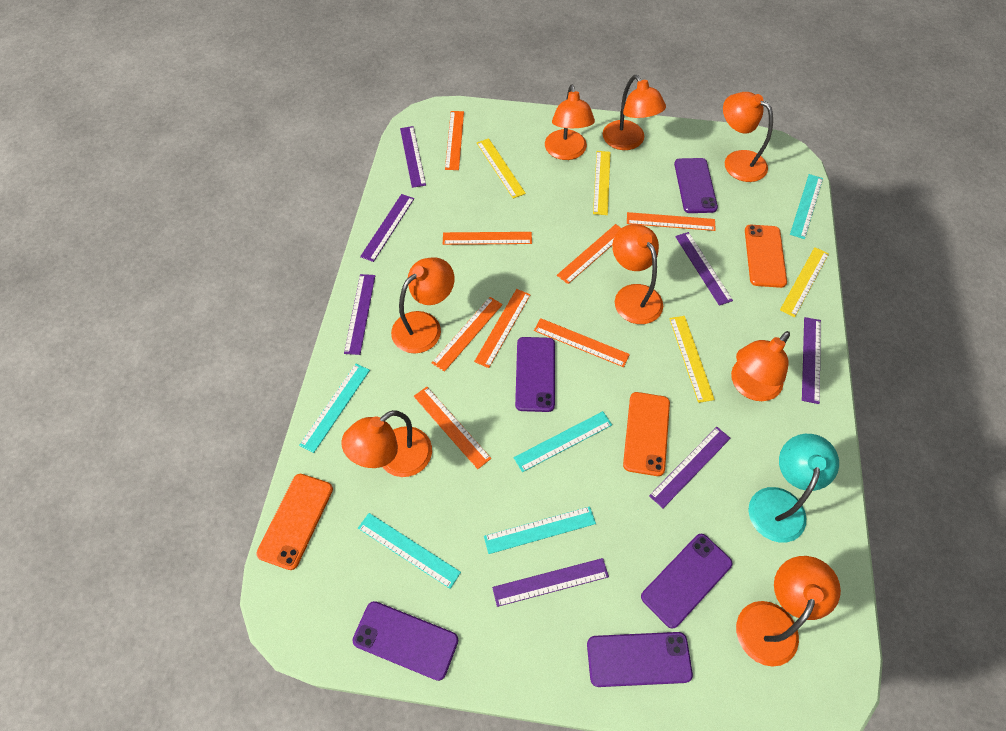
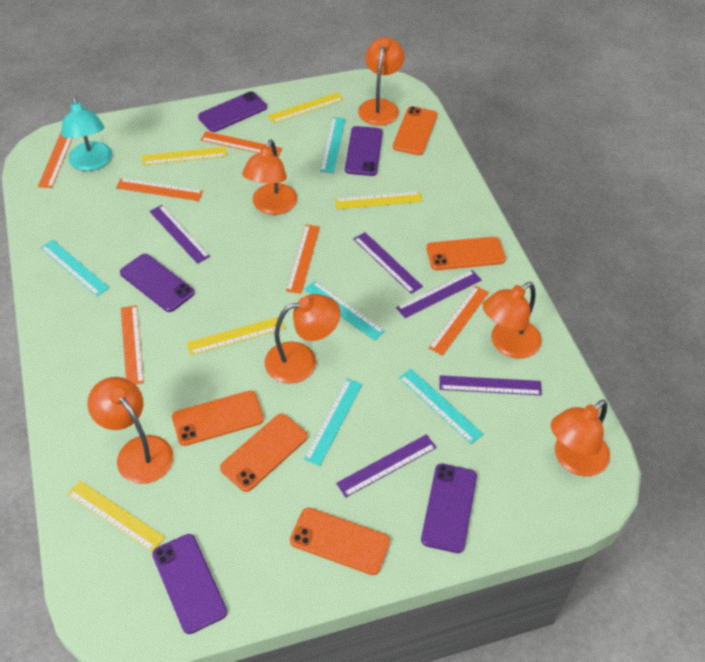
orange lamp: [341,410,432,477] [391,257,455,354] [545,84,595,160] [603,75,666,150] [612,224,663,324] [723,92,773,182] [731,331,790,401] [736,556,841,667] = 8 -> [87,377,173,484] [242,139,297,215] [265,294,341,384] [358,37,405,126] [483,282,542,359] [551,399,610,476] = 6
orange phone: [256,474,333,570] [623,392,670,476] [745,225,787,288] = 3 -> [172,391,264,446] [220,414,308,492] [290,507,390,575] [393,106,437,155] [426,237,505,270] = 5
orange ruler: [414,387,491,469] [432,297,503,372] [443,232,532,245] [445,111,464,170] [474,289,531,368] [534,318,630,367] [557,224,621,284] [627,212,716,231] = 8 -> [38,133,72,188] [116,178,203,201] [121,305,144,385] [200,131,282,157] [286,224,320,294] [428,286,489,356] = 6
purple ruler: [344,274,375,355] [360,194,414,262] [400,126,426,188] [492,558,609,607] [649,427,731,508] [675,232,733,306] [802,317,821,404] = 7 -> [149,205,210,264] [336,434,437,497] [353,232,423,294] [396,270,481,318] [440,375,542,395] = 5
yellow ruler: [477,138,526,199] [593,151,611,215] [669,316,715,403] [780,247,829,317] = 4 -> [67,481,165,552] [142,147,227,165] [186,317,285,355] [268,92,344,124] [335,191,423,210] = 5

